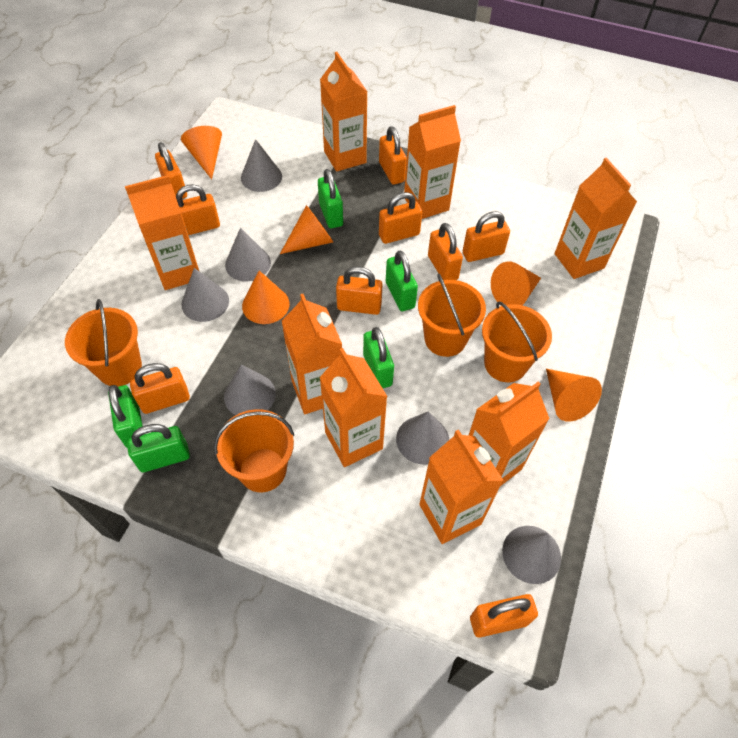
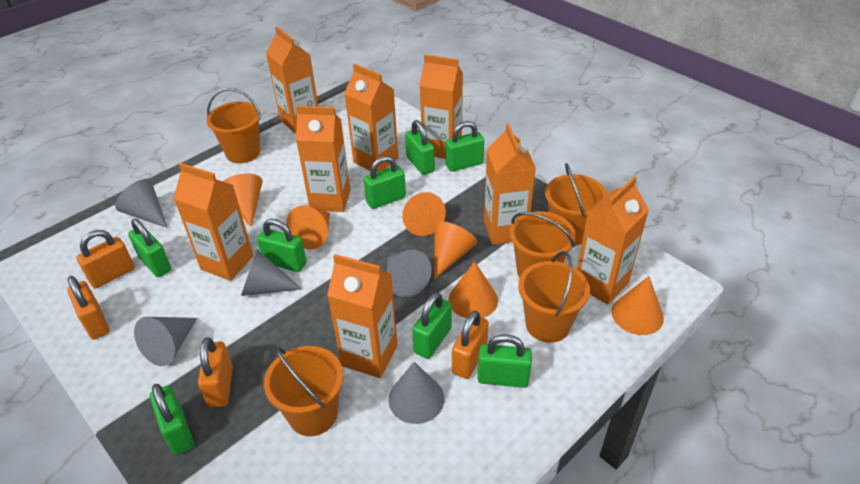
green padlock: [108,385,143,448] [127,424,190,472] [318,169,343,228] [363,327,394,388] [386,251,418,311] = 5 -> [128,219,171,277] [150,384,194,455] [257,219,306,272] [364,156,406,209] [405,120,435,175] [412,292,452,359] [445,121,484,172] [478,334,532,388] = 8
grey cone: [182,268,229,322] [224,364,276,415] [225,228,271,281] [241,139,282,192] [396,411,449,464] [502,526,561,584] = 6 -> [115,179,168,228] [134,317,197,366] [241,249,302,296] [387,250,432,297] [389,362,444,424] = 5
orange bucket: [65,299,142,387] [214,409,294,492] [418,274,486,357] [482,301,552,382] = 4 -> [207,88,261,164] [264,346,343,436] [510,211,576,278] [518,251,590,343] [545,163,607,246] = 5
orange cone: [181,126,222,179] [242,270,289,324] [280,205,333,254] [491,262,541,305] [546,369,602,422] = 5 -> [223,174,263,227] [286,206,330,250] [402,192,446,236] [434,221,478,280] [449,261,498,318] [612,276,664,335] = 6
orange padlock: [130,363,190,414] [155,142,187,199] [176,184,220,235] [336,266,383,315] [379,126,407,185] [379,192,422,244] [428,223,463,280] [463,211,510,262] [470,594,538,637] = 9 -> [67,276,109,339] [76,230,135,288] [198,337,233,408] [452,311,489,379] = 4

